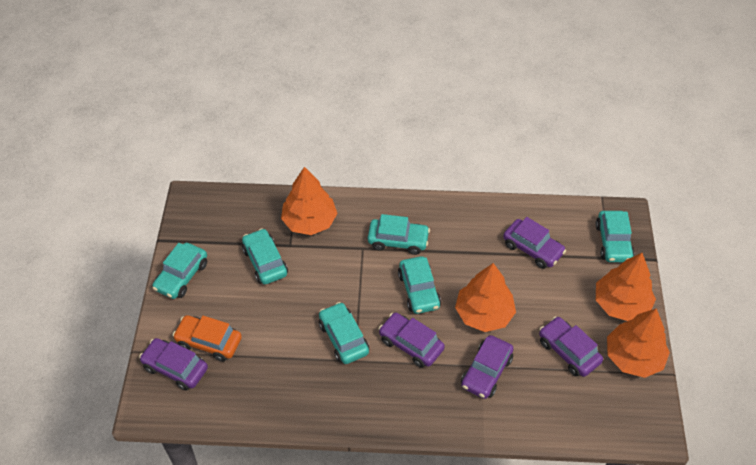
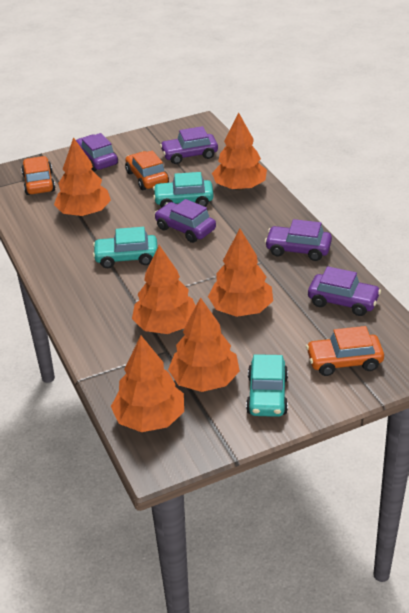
orange car: [173,315,242,362] = 1 -> [21,156,56,195] [125,151,169,190] [306,326,384,376] = 3
orange tree: [281,167,338,235] [455,263,516,332] [596,253,656,321] [607,308,670,378] = 4 -> [54,137,111,216] [111,336,184,432] [132,245,196,334] [168,297,240,392] [208,229,273,317] [212,112,267,190] = 6
turquoise car: [152,243,207,299] [242,228,288,284] [319,302,369,364] [368,214,430,255] [398,256,441,314] [596,211,634,262] = 6 -> [93,227,158,268] [153,172,214,207] [246,354,288,417] = 3

